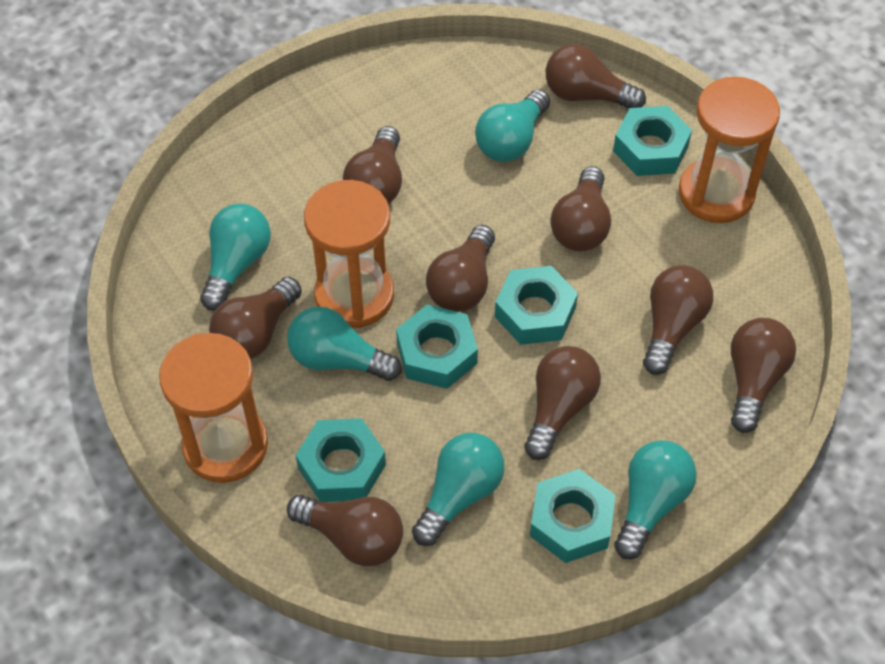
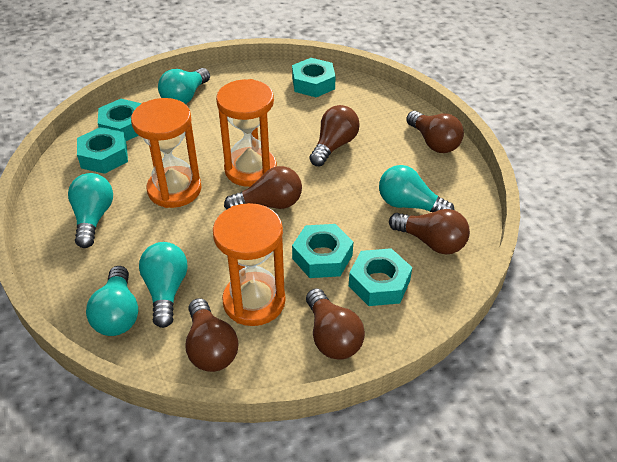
brown light bulb: [209,277,302,359] [287,495,403,566] [343,126,402,204] [426,225,495,312] [524,346,601,460] [546,44,646,108] [551,166,611,252] [643,265,713,375] [731,318,796,433] = 9 -> [185,298,238,372] [224,166,302,209] [306,288,365,360] [309,105,360,166] [389,209,470,255] [406,111,464,153] = 6

